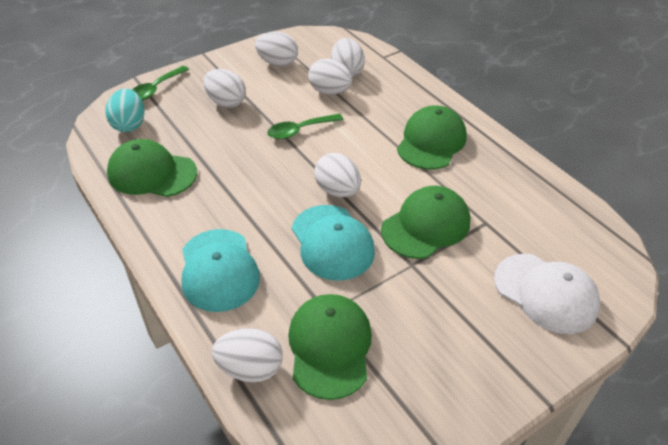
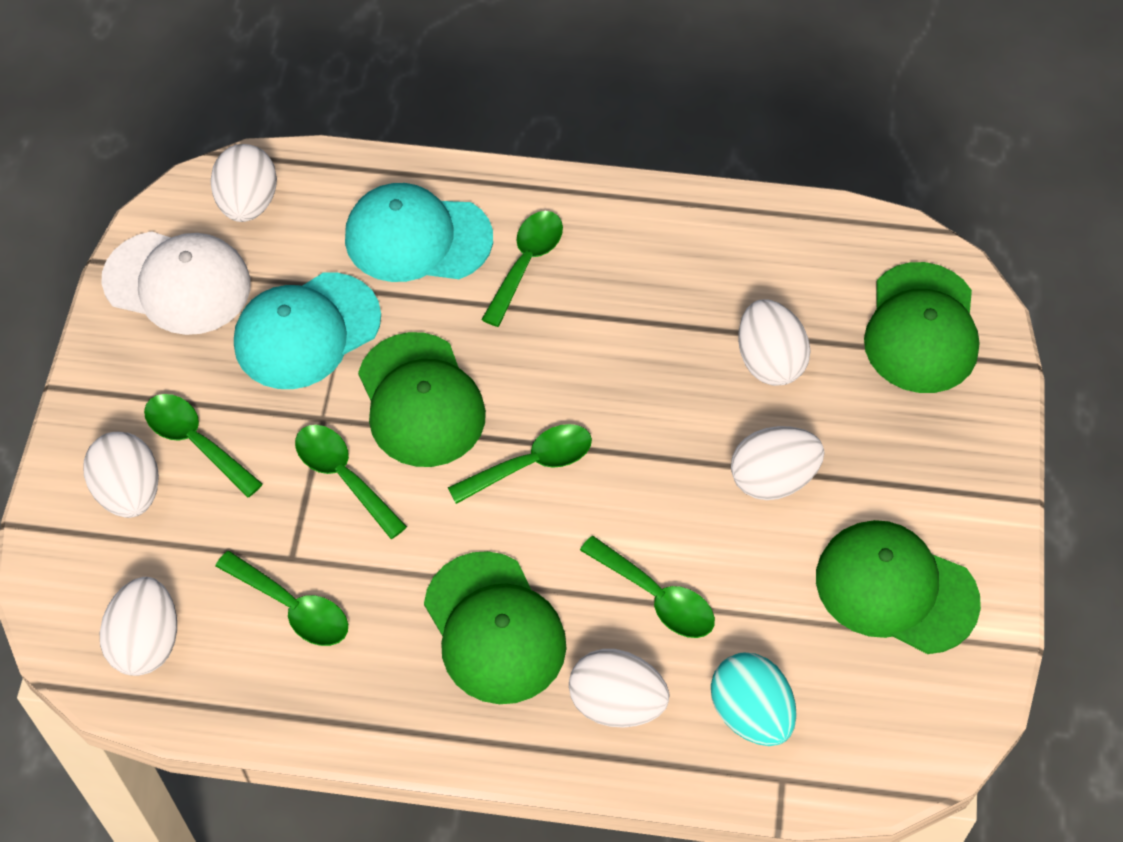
green spoon: [132,66,189,101] [267,114,343,139] = 2 -> [144,394,263,497] [216,551,348,646] [295,425,407,539] [447,424,592,504] [481,211,563,327] [580,536,715,638] = 6

